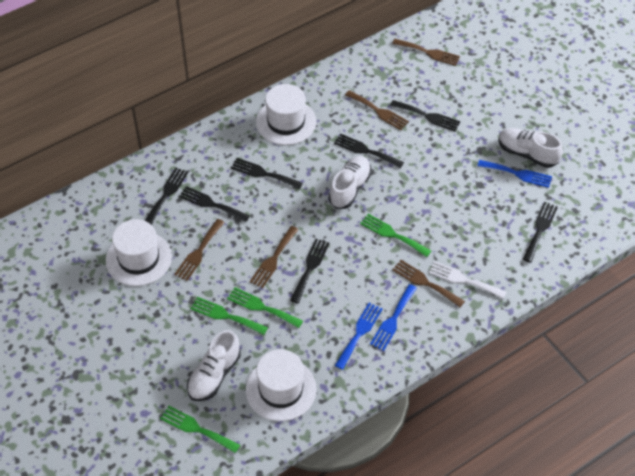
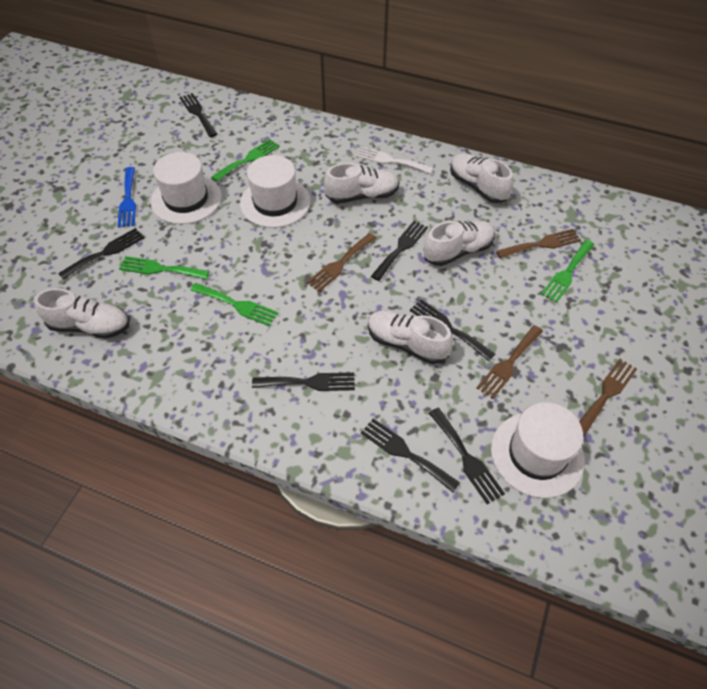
blue fork: [335,303,383,370] [370,284,417,351] [477,160,552,188] = 3 -> [117,167,136,228] = 1
brown fork: [174,219,225,281] [250,226,299,288] [345,90,409,130] [392,39,460,66] [392,260,465,307] = 5 -> [306,233,376,292] [476,325,543,399] [496,229,581,259] [579,359,637,436] = 4
white shoe: [187,330,241,401] [329,156,372,209] [498,128,563,168] = 3 -> [34,288,129,339] [324,163,399,203] [368,310,453,364] [424,221,495,266] [450,153,513,203] = 5

